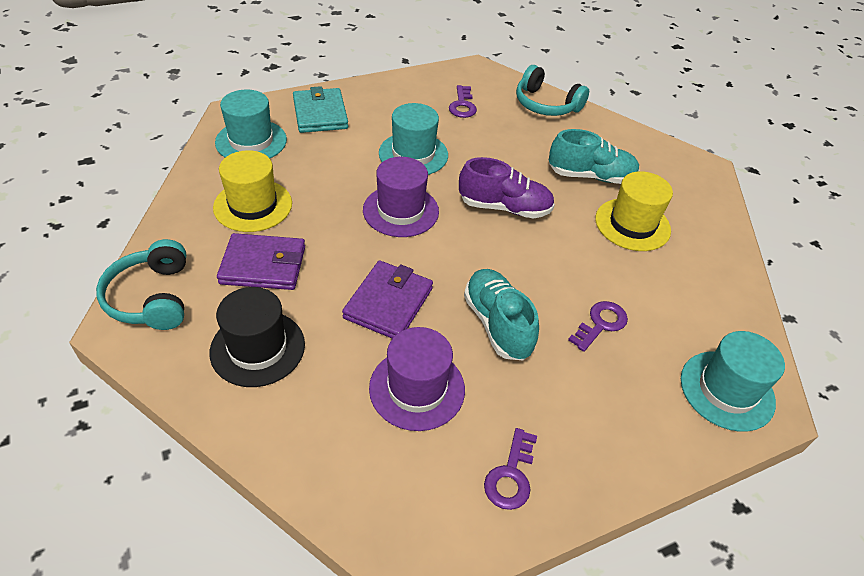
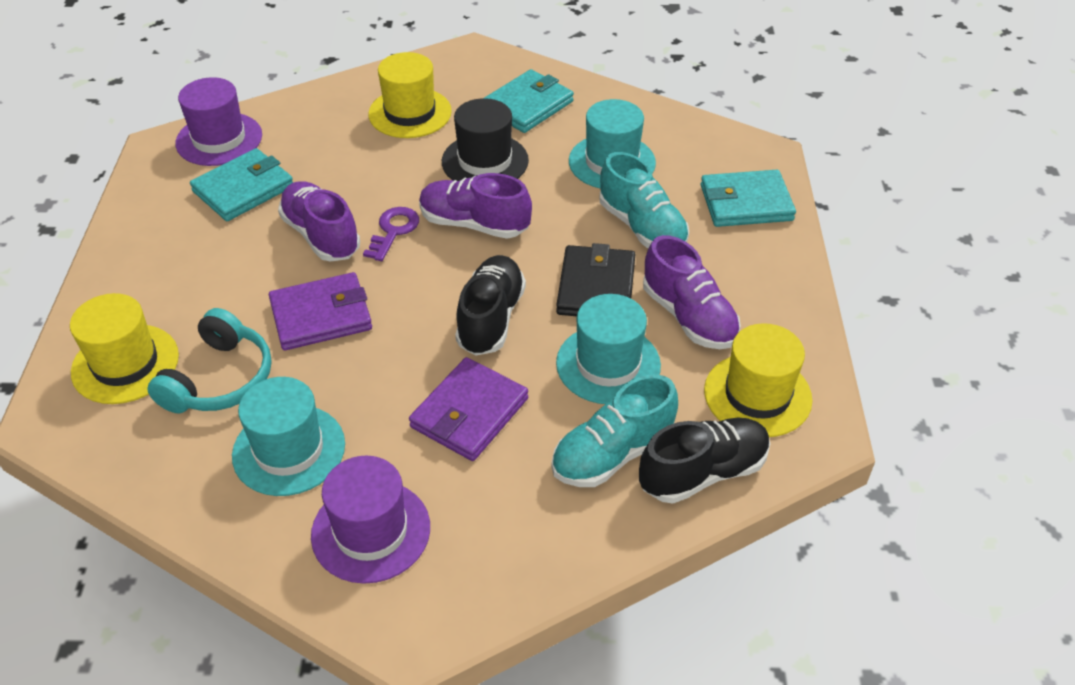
black shoe: none = 0 -> [455,255,526,356] [639,418,770,504] = 2
black wallet: none = 0 -> [556,243,636,316] = 1
purple key: [449,85,477,118] [484,428,537,510] [568,301,628,352] = 3 -> [363,207,419,261] = 1
purple shoe: [459,157,555,219] = 1 -> [278,181,360,262] [419,173,532,239] [643,235,741,349] = 3
turquoise headphones: [96,239,186,330] [516,65,589,116] = 2 -> [147,308,272,413] = 1
turquoise wallet: [293,86,348,133] = 1 -> [190,148,293,221] [484,69,574,133] [701,170,796,227] = 3
yellow hat: [213,150,292,232] [595,171,673,251] = 2 -> [70,293,179,404] [368,52,452,138] [704,323,812,437] = 3

